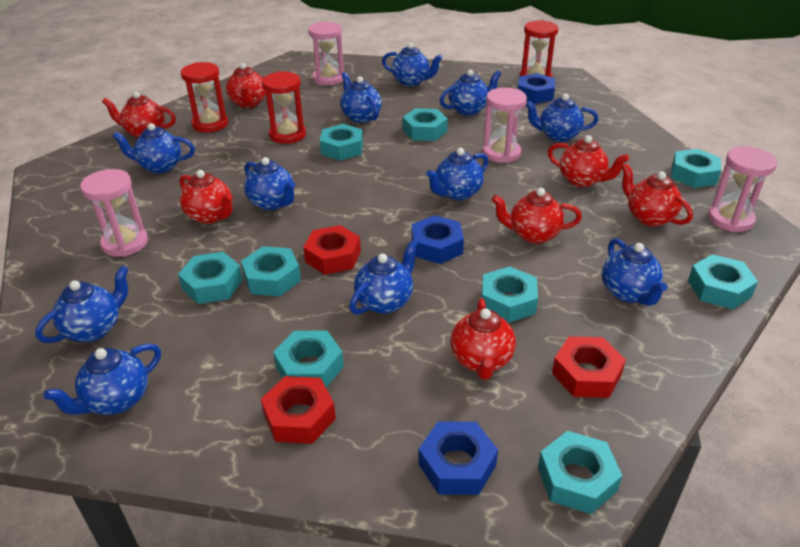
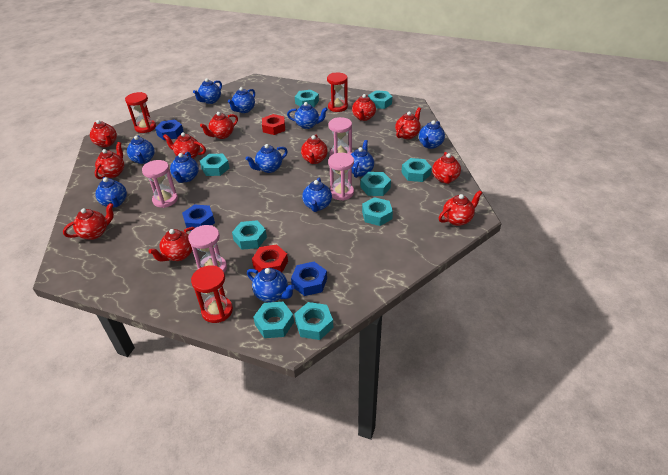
red nut: [261,376,336,444] [303,225,361,275] [552,336,626,398] = 3 -> [252,244,288,272] [262,114,285,135] = 2
red teapot: [102,92,176,138] [179,170,233,224] [226,63,266,108] [451,298,516,380] [492,188,582,244] [548,135,629,187] [621,163,693,227] = 7 -> [63,203,114,240] [90,120,117,147] [95,142,124,179] [148,227,195,261] [163,132,206,159] [200,112,238,139] [301,135,328,164] [352,94,376,121] [395,107,421,139] [432,152,461,184] [439,190,482,226] = 11

